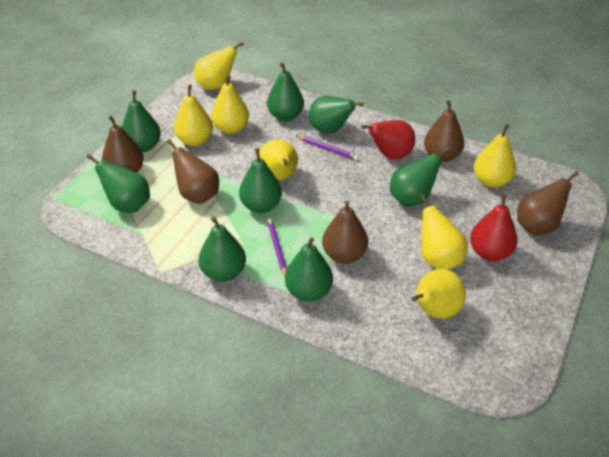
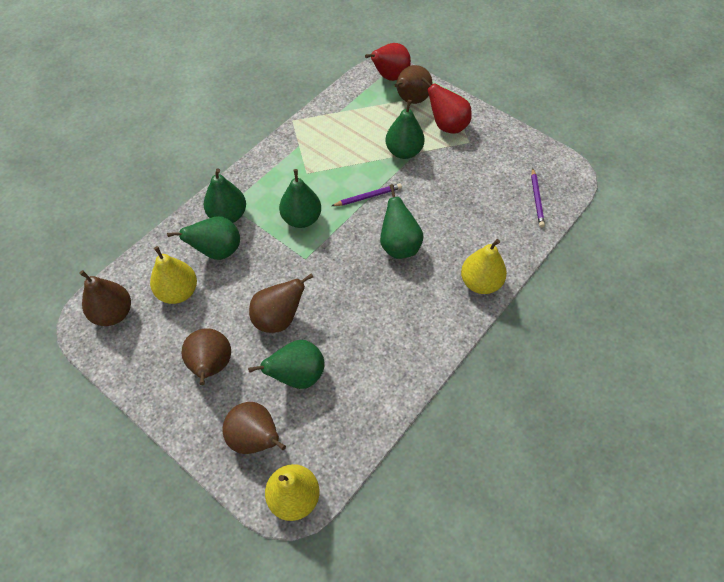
green pear: [87,154,150,213] [122,90,161,152] [199,216,246,282] [239,148,282,213] [267,62,304,121] [285,237,333,302] [309,96,363,134] [390,147,450,207] = 8 -> [167,216,240,260] [204,168,246,223] [248,340,325,389] [279,169,321,228] [380,184,424,259] [385,100,425,159] = 6
yellow pear: [174,85,213,146] [194,41,244,90] [211,75,249,134] [259,139,298,180] [411,269,466,319] [420,194,468,270] [474,124,516,188] = 7 -> [150,246,197,304] [265,464,319,521] [461,239,507,294] = 3

